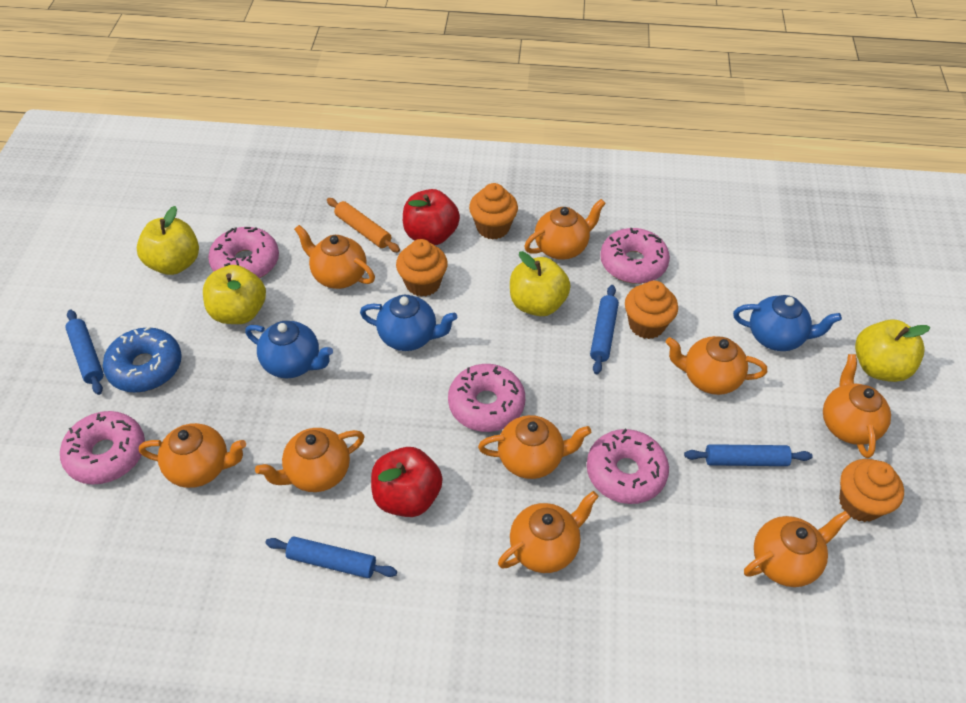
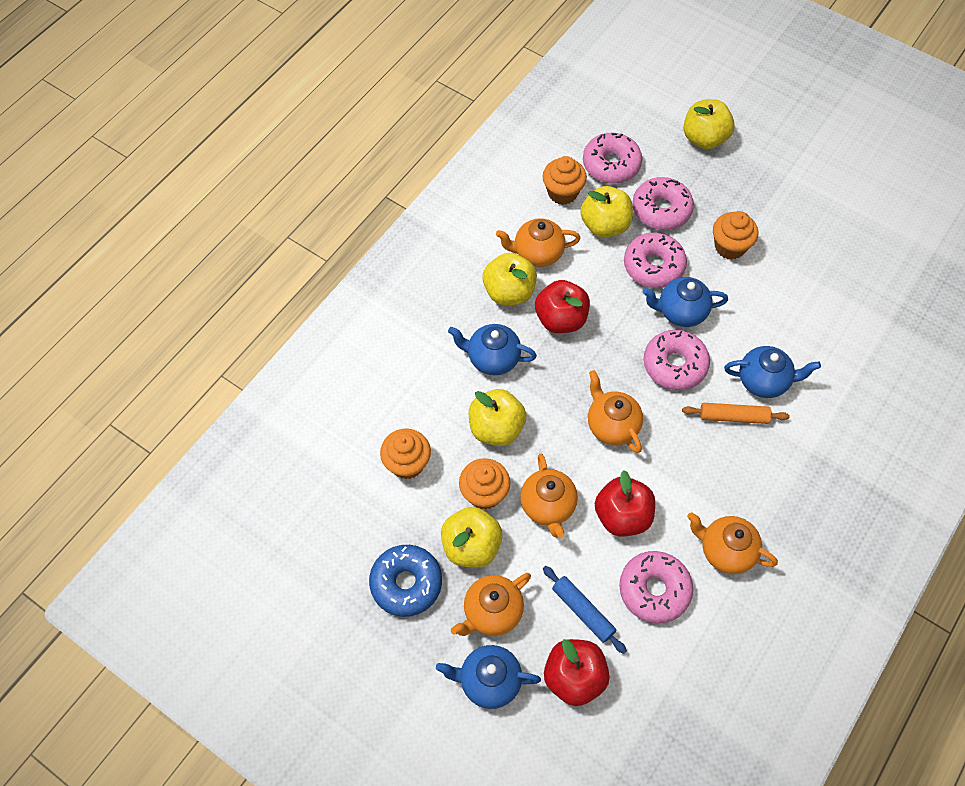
blue rolling pin: [65,309,104,395] [265,536,397,578] [590,285,619,374] [684,444,812,466] = 4 -> [543,566,627,654] = 1
blue teapot: [245,321,333,378] [360,295,457,351] [733,295,842,351] = 3 -> [436,645,541,709] [448,324,537,375] [643,277,728,327] [724,346,821,398] = 4
orange teapot: [139,423,246,488] [255,428,365,492] [294,225,375,289] [478,415,591,479] [498,491,599,573] [524,199,606,260] [665,336,767,395] [744,511,851,587] [823,354,891,458] = 9 -> [451,573,531,636] [496,218,581,267] [520,453,578,538] [588,370,643,453] [687,512,778,574] = 5
red apple: [371,447,443,517] [403,189,460,245] = 2 -> [535,280,590,333] [544,639,610,706] [595,471,655,537] = 3
yellow apple: [137,206,199,275] [203,265,266,324] [510,251,571,316] [855,319,930,382] = 4 -> [441,507,503,568] [469,389,526,446] [483,253,537,305] [580,186,633,238] [683,99,735,149] = 5

